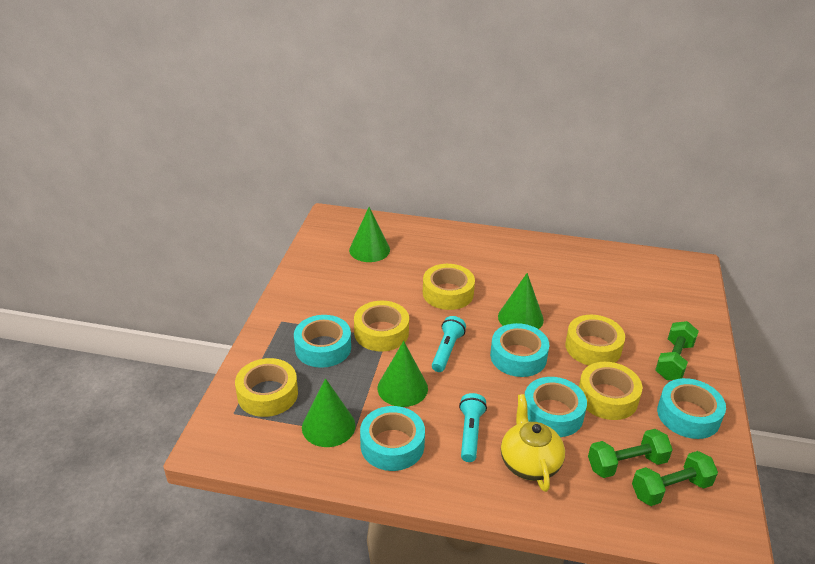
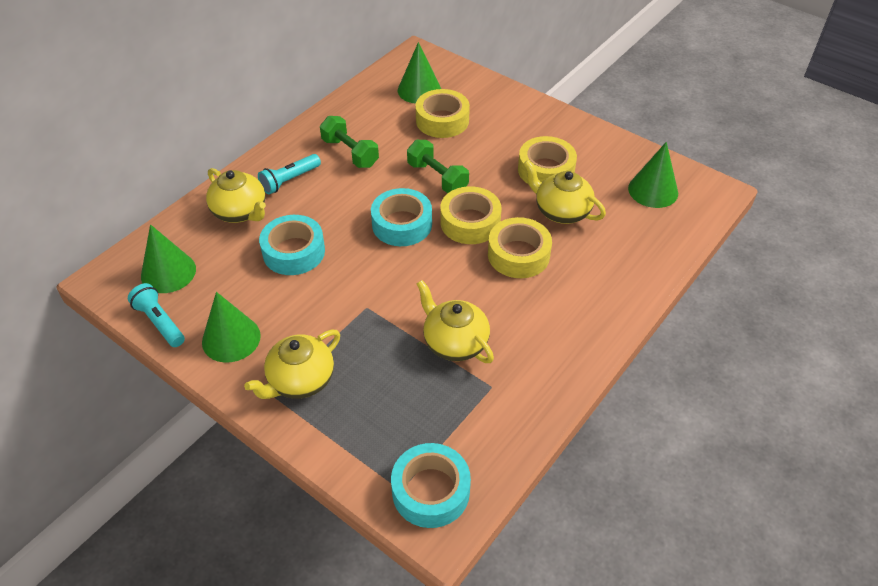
green dumbbell: [588,429,673,478] [632,451,718,506] [655,321,699,380] = 3 -> [320,116,379,168] [407,140,469,193] = 2
turquoise tape: [294,315,351,368] [360,406,425,471] [490,323,549,377] [525,377,587,437] [657,378,726,439] = 5 -> [259,215,325,275] [371,188,432,246] [391,443,471,528] = 3
yellow tape: [235,358,298,417] [354,301,409,351] [423,264,475,310] [565,315,625,366] [579,362,642,420] = 5 -> [415,89,470,138] [440,186,502,244] [488,217,552,278] [518,136,577,184] = 4
yellow teapot: [501,394,565,492] = 1 -> [206,168,266,223] [244,330,340,399] [417,280,494,363] [524,160,606,224] = 4

